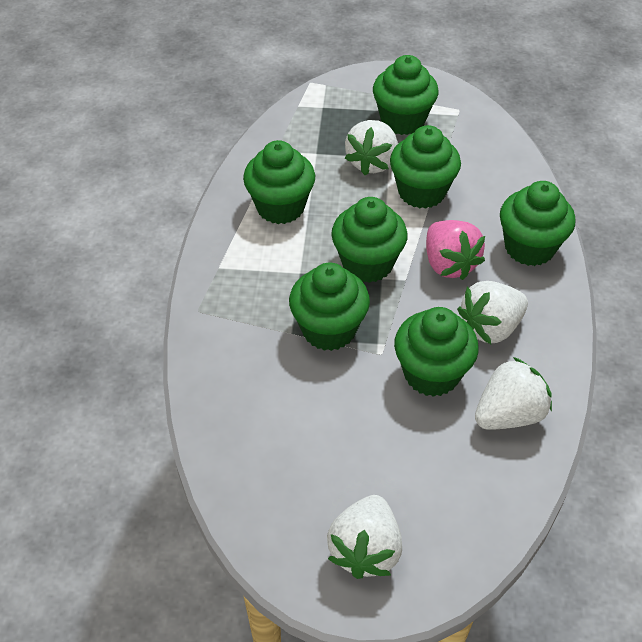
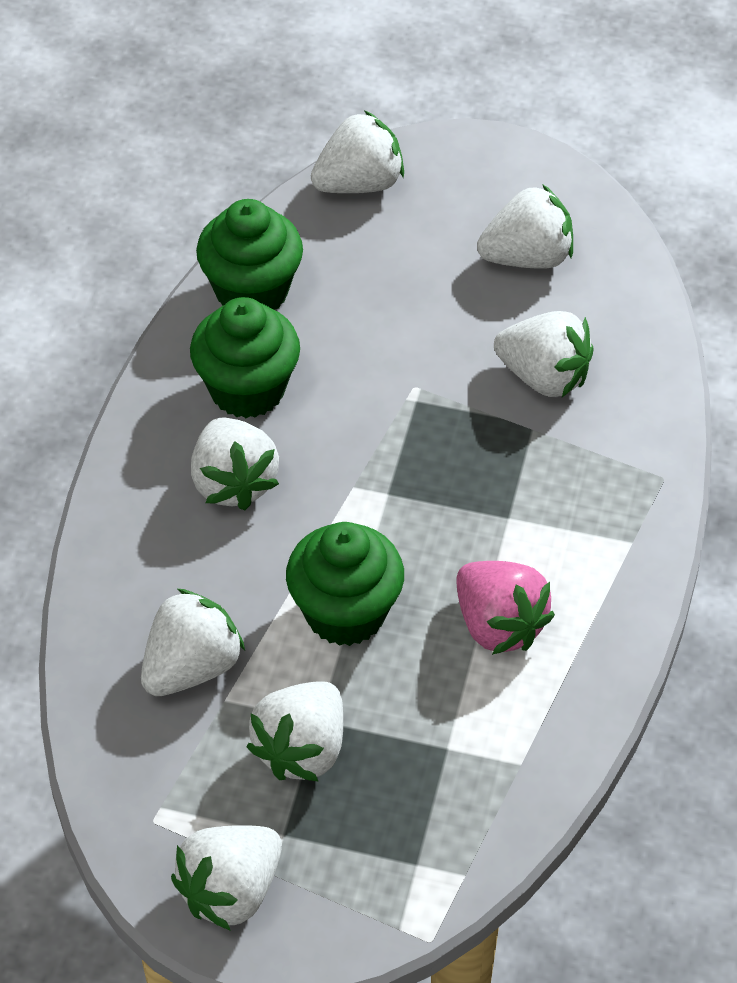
green cupcake: [243,140,315,224] [289,263,370,351] [331,197,408,283] [373,55,439,135] [390,125,461,209] [394,307,479,397] [500,181,576,266] = 7 -> [190,297,300,418] [196,199,303,310] [286,522,404,646] = 3
white strawberry: [327,495,402,579] [345,120,398,175] [457,281,528,344] [475,357,552,430] = 4 -> [141,589,245,696] [171,825,282,931] [191,417,279,510] [246,682,343,782] [311,110,404,193] [477,184,573,269] [494,311,594,397] = 7

